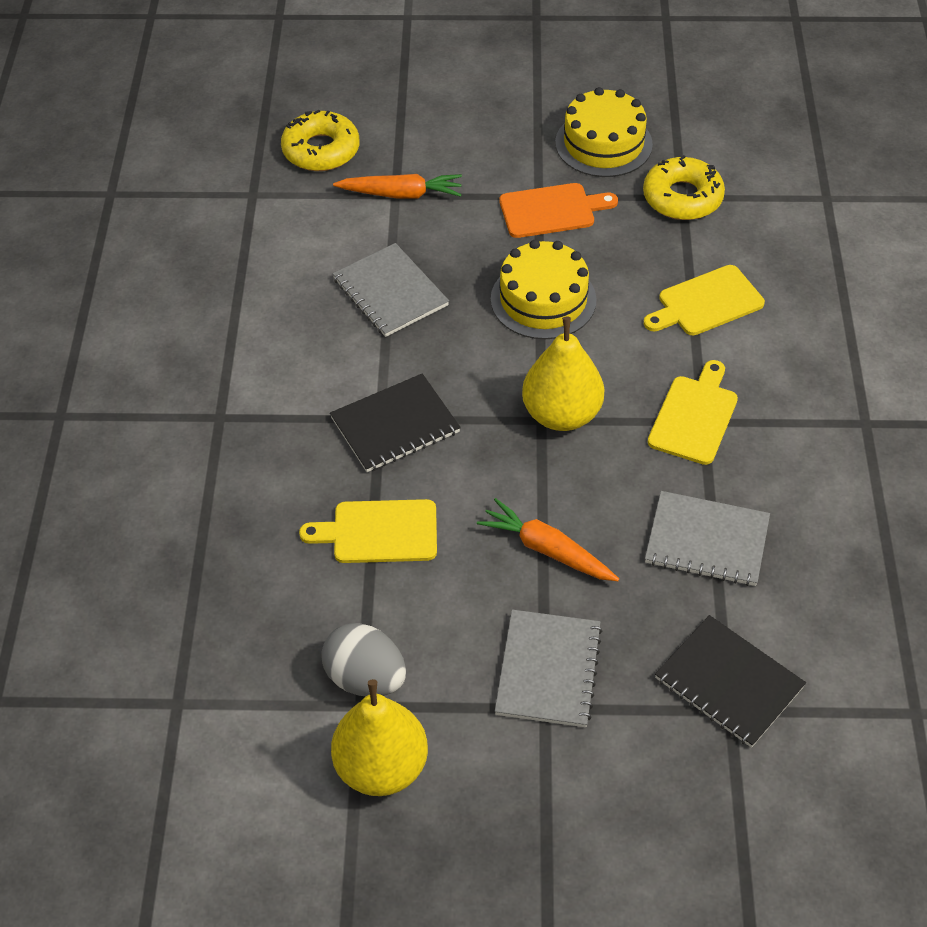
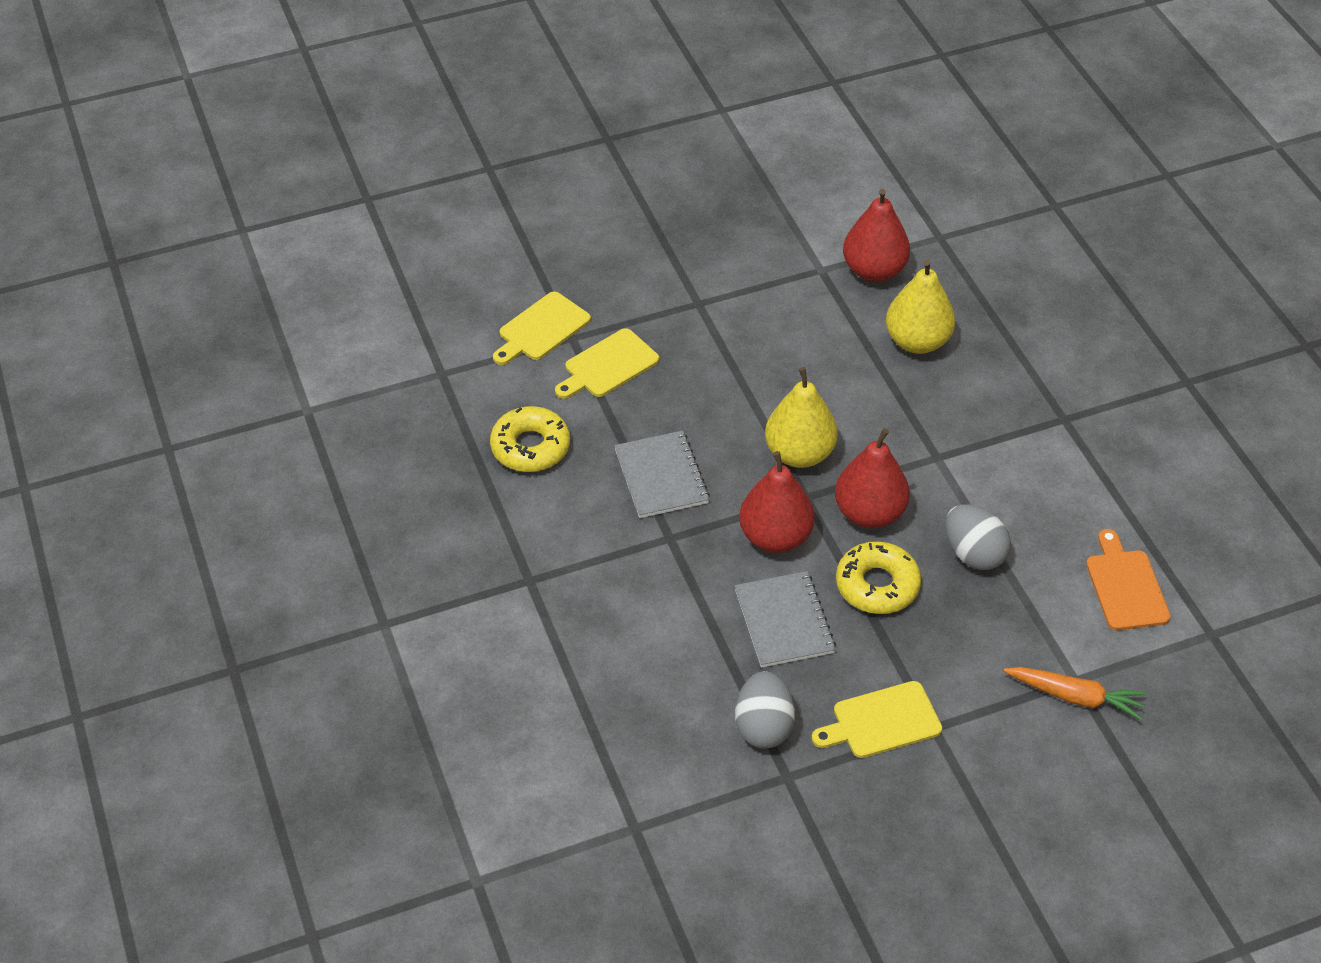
black notebook: [330,373,461,472] [655,615,806,748] = 2 -> none = 0
grey egg: [321,623,406,696] = 1 -> [735,671,795,748] [945,505,1011,570] = 2
grey notebook: [332,243,449,337] [495,609,602,727] [645,491,770,586] = 3 -> [614,431,710,518] [735,571,836,668] = 2
orange carrot: [333,174,462,199] [477,498,619,581] = 2 -> [1004,667,1147,720] = 1
red pear: none = 0 -> [739,451,814,553] [835,428,910,528] [843,189,910,282] = 3
yellow cake: [491,240,596,339] [555,87,653,177] = 2 -> none = 0

